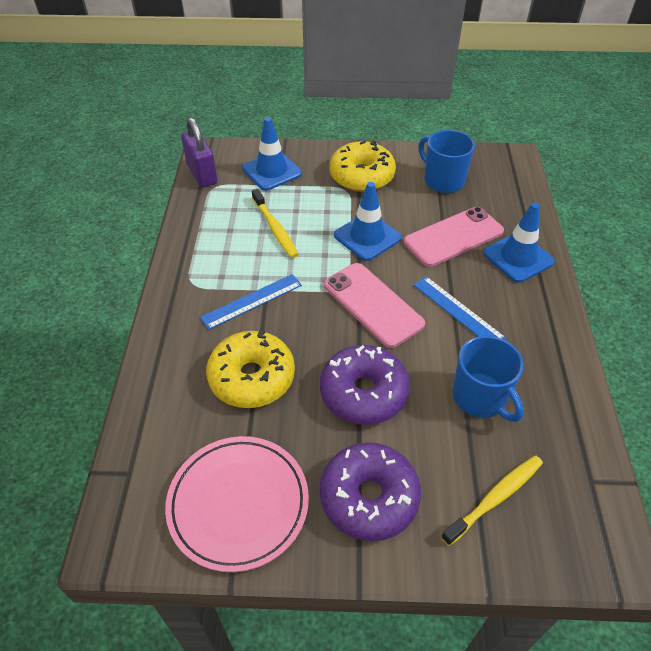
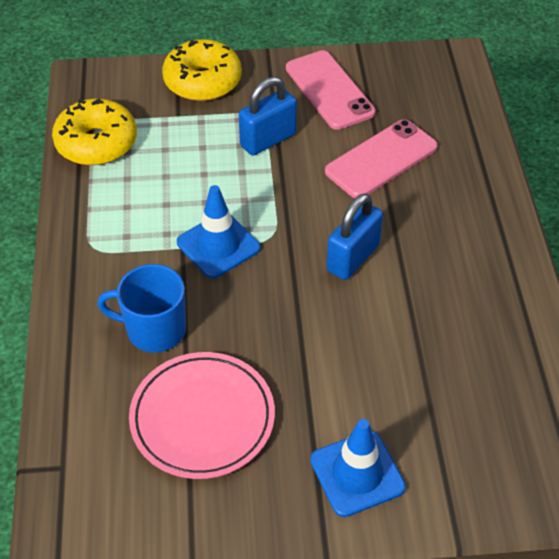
blue mug: [418,130,475,193] [452,336,524,422] = 2 -> [97,264,186,353] = 1
blue padlock: none = 0 -> [239,77,297,156] [327,193,383,280] = 2
blue ruler: [200,274,302,330] [414,276,506,340] = 2 -> none = 0
blue traffic cone: [242,117,302,191] [334,182,401,261] [483,202,555,283] = 3 -> [177,185,260,278] [310,419,406,517] = 2
purple donut: [320,345,410,425] [320,442,421,541] = 2 -> none = 0
purple padlock: [181,117,217,187] = 1 -> none = 0
yellow toothbrush: [252,189,298,258] [441,455,543,546] = 2 -> none = 0

